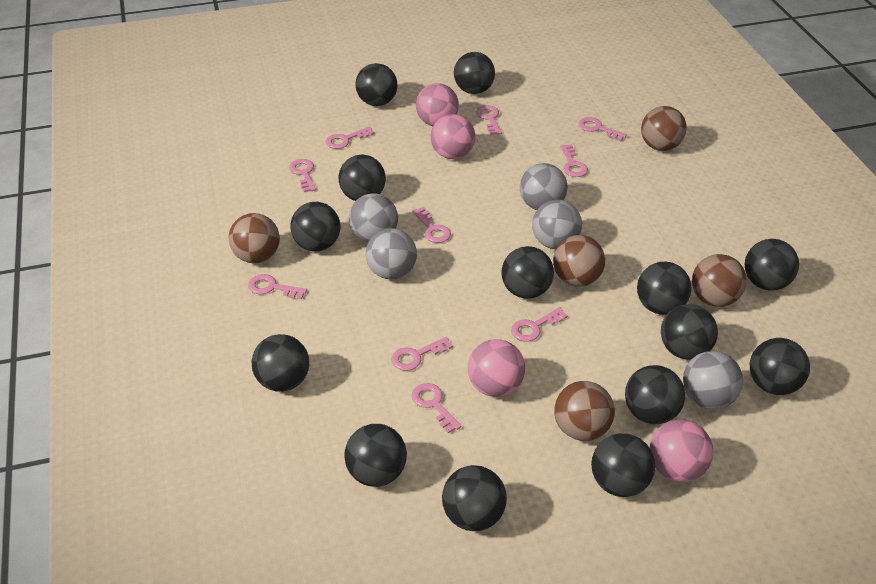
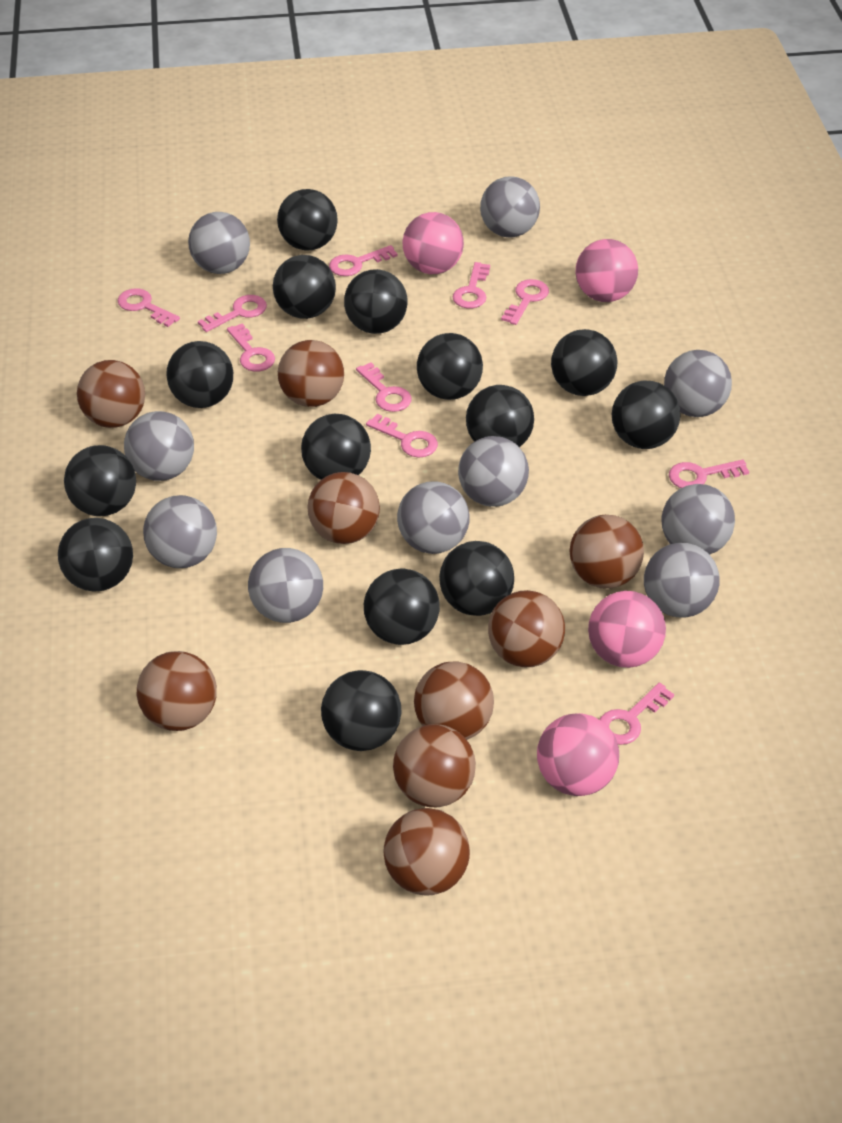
brown ball: [228,213,280,264] [553,235,605,287] [554,381,615,441] [641,106,687,151] [692,254,747,307] = 5 -> [77,360,145,428] [137,651,217,731] [278,340,344,407] [307,472,380,544] [383,808,470,896] [393,724,476,808] [414,662,494,740] [488,590,565,667] [569,515,644,589] = 9
grey ball: [349,193,398,242] [366,228,417,280] [520,163,568,210] [532,200,582,249] [683,351,743,409] = 5 -> [124,411,194,481] [143,495,217,568] [188,212,250,274] [248,548,323,623] [397,481,470,554] [458,436,529,507] [480,176,540,238] [644,543,720,618] [661,484,735,555] [664,350,732,417] = 10

